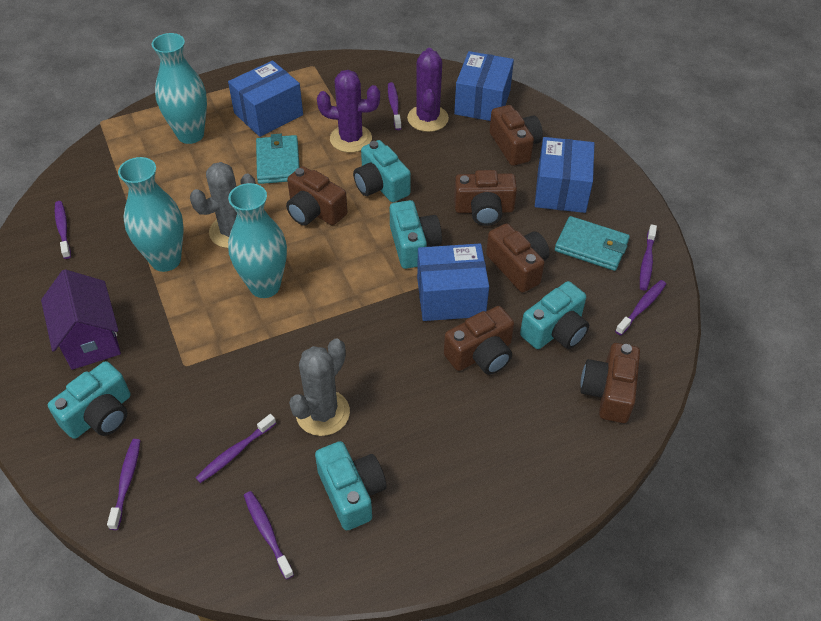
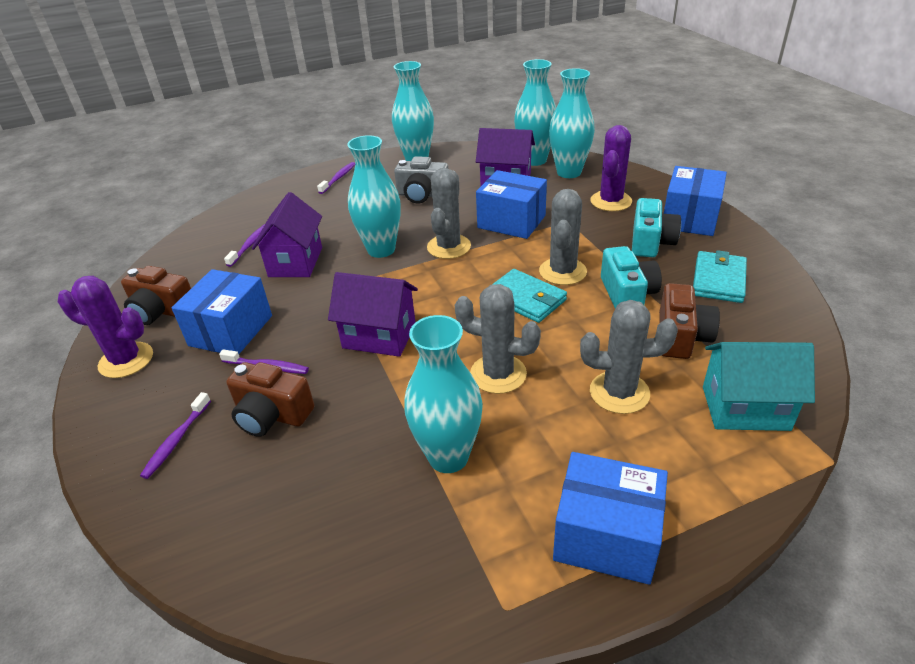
brown camera: [286,166,347,225] [444,306,514,375] [454,170,517,226] [486,223,549,293] [490,105,543,166] [580,343,640,423] = 6 -> [121,266,191,325] [226,362,314,437] [659,283,720,359] = 3
grey cactus: [190,162,256,248] [289,339,350,436] = 2 -> [427,168,471,259] [455,284,541,394] [539,189,587,285] [580,300,678,414] = 4
grey camera: none = 0 -> [394,156,448,204] = 1
purple house: [41,269,121,370] = 1 -> [252,192,322,277] [328,272,418,357] [476,128,535,186] = 3
purple toothbrush: [55,201,71,259] [107,439,140,530] [195,414,276,483] [244,491,294,579] [388,82,402,130] [615,280,666,335] [640,224,657,291] = 7 -> [140,392,211,479] [219,349,309,374] [224,224,265,267] [317,162,355,194] = 4
turquoise camera: [48,361,131,439] [315,441,387,531] [353,140,411,202] [390,200,442,269] [520,281,589,349] = 5 -> [601,246,662,309] [632,198,681,257] = 2
turquoise house: none = 0 -> [703,342,815,431] = 1
turquoise vase: [118,157,184,272] [152,33,207,144] [228,183,287,298] = 3 -> [347,135,400,258] [392,61,434,161] [404,315,483,473] [514,59,556,166] [549,68,594,178] = 5

